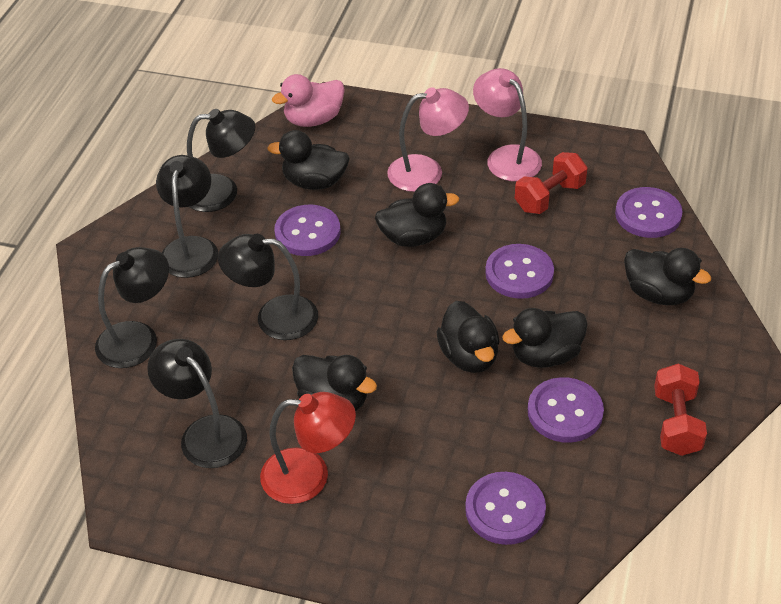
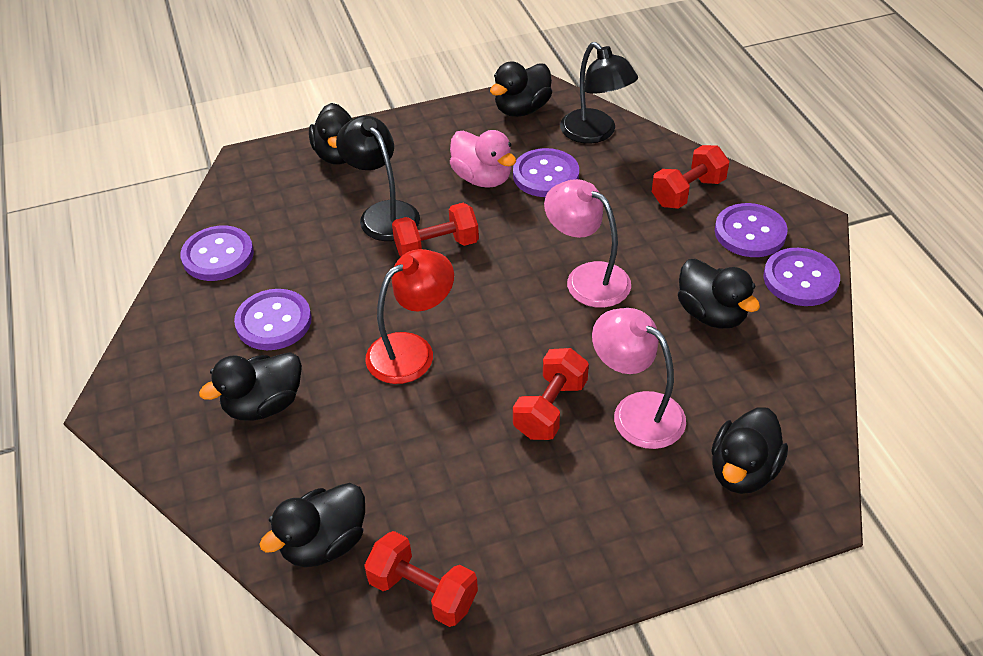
black lamp: [95,247,169,368] [147,339,247,468] [156,155,218,278] [187,109,255,212] [218,234,318,340] = 5 -> [336,116,420,241] [560,42,638,144] = 2
red dumbbell: [515,152,588,214] [654,363,707,456] = 2 -> [364,531,478,627] [392,203,479,257] [513,348,589,440] [652,145,729,209] = 4

